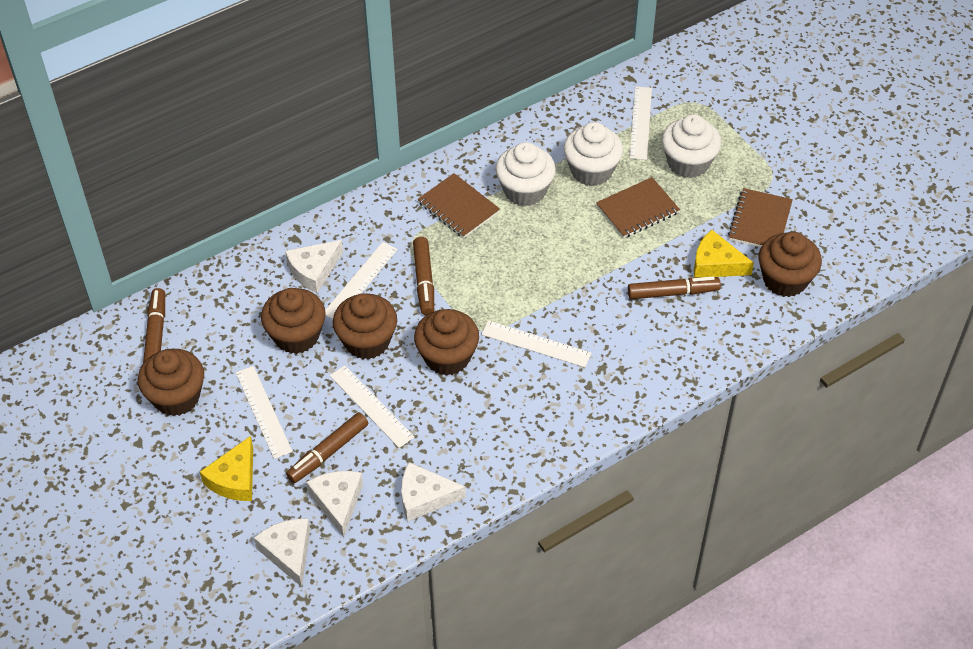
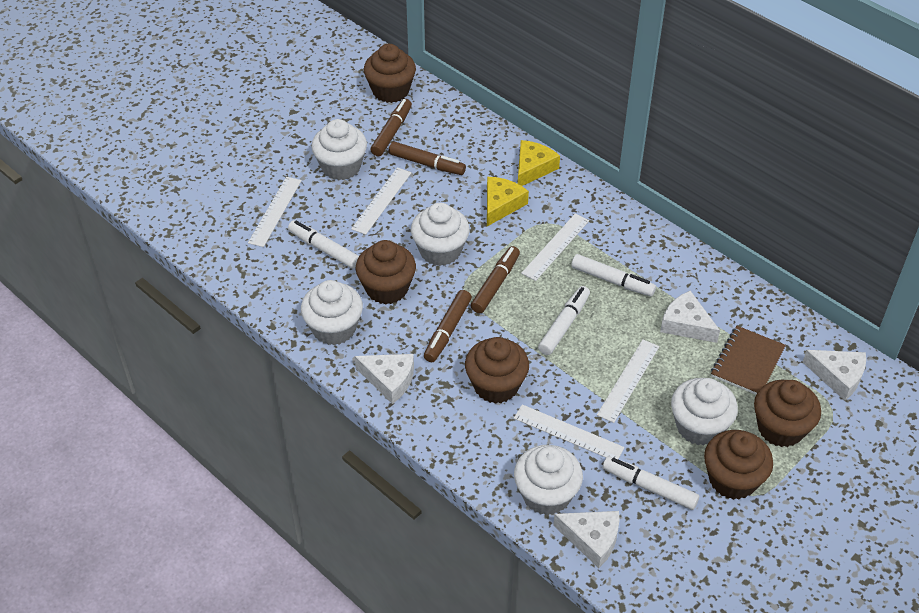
brown notebook: [418,173,500,238] [596,177,680,238] [728,188,793,247] = 3 -> [711,326,786,395] = 1
white cupcake: [495,142,556,206] [564,122,623,186] [662,114,721,178] = 3 -> [301,280,363,345] [311,119,367,180] [411,203,470,266] [514,445,583,515] [671,378,738,445] = 5
white marker: none = 0 -> [288,220,359,269] [538,286,590,355] [571,254,656,296] [603,456,700,510] = 4

